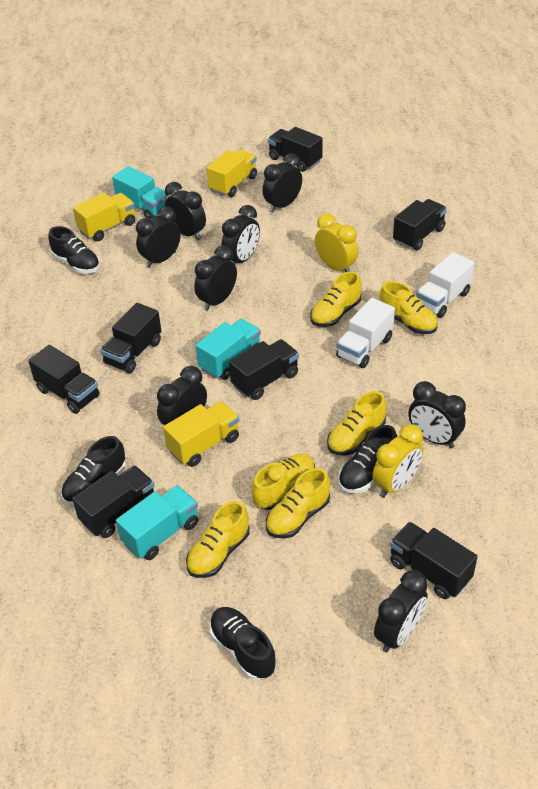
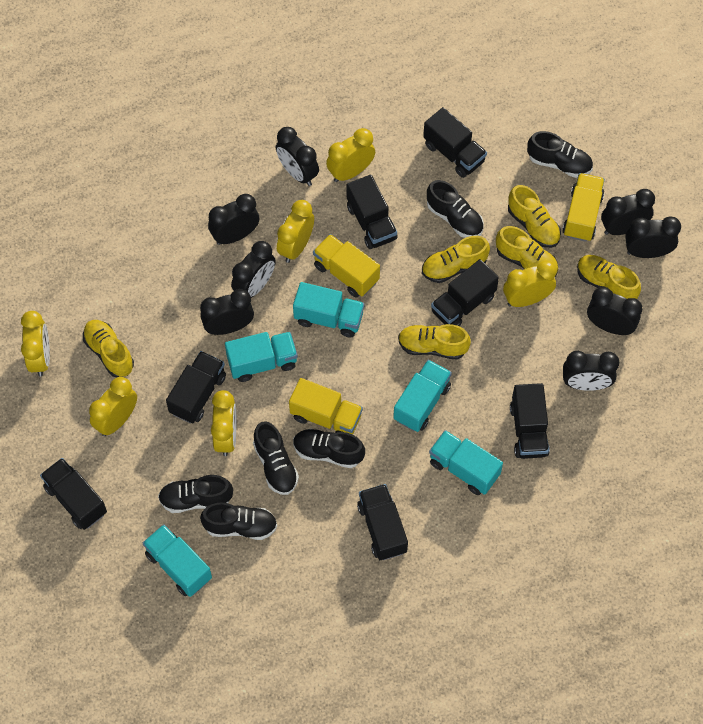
black shoe: [48,226,100,274] [61,436,126,505] [209,607,276,680] [338,425,397,493] = 4 -> [158,475,233,513] [200,502,277,540] [253,421,299,495] [293,429,365,468] [427,180,484,238] [527,131,593,178] = 6
turquoise truck: [112,166,169,219] [116,485,198,560] [196,319,261,380] = 3 -> [143,524,212,597] [225,332,298,382] [293,282,364,337] [393,360,452,432] [429,430,503,495] = 5
white truck: [336,298,395,368] [416,252,474,318] = 2 -> none = 0
yellow clock: [315,213,358,272] [372,424,423,498] = 2 -> [21,311,50,377] [89,377,137,436] [211,390,236,456] [277,200,314,263] [326,128,375,182] [503,260,557,307] = 6

